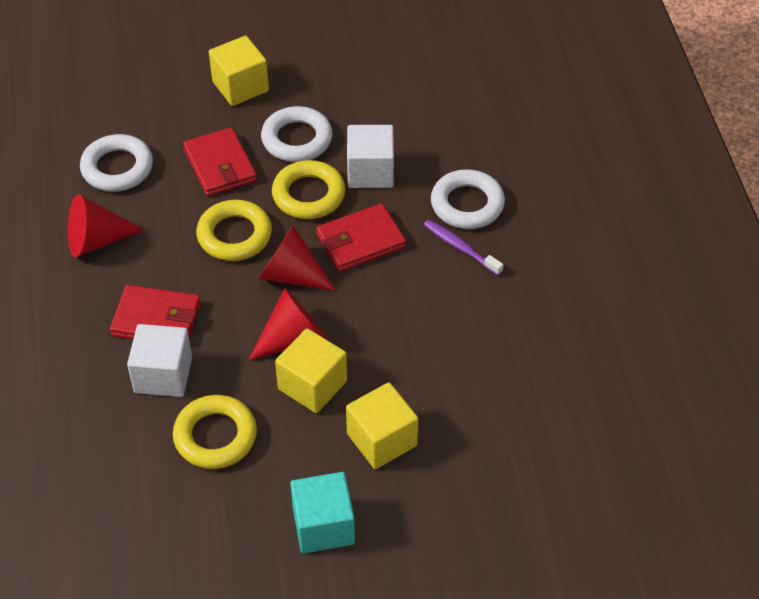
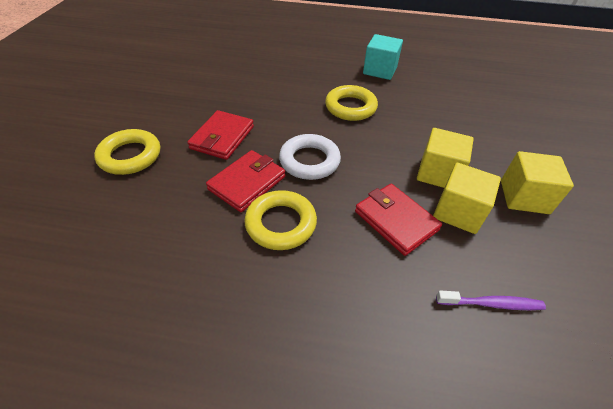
red cone: [68,194,144,257] [249,288,327,360] [259,225,336,291] = 3 -> none = 0
white cube: [127,324,192,397] [347,125,394,188] = 2 -> none = 0
white ring: [80,134,153,192] [261,106,333,162] [431,169,505,229] = 3 -> [279,134,341,180] = 1

